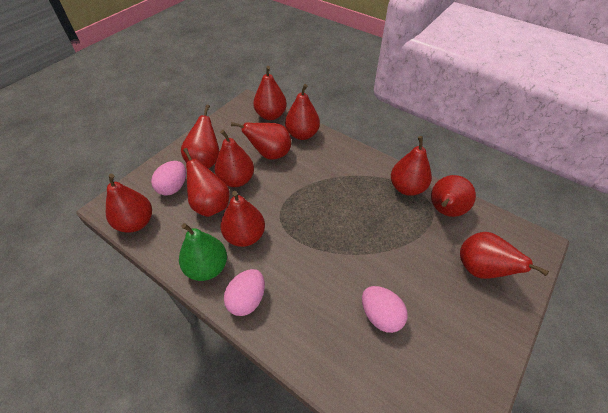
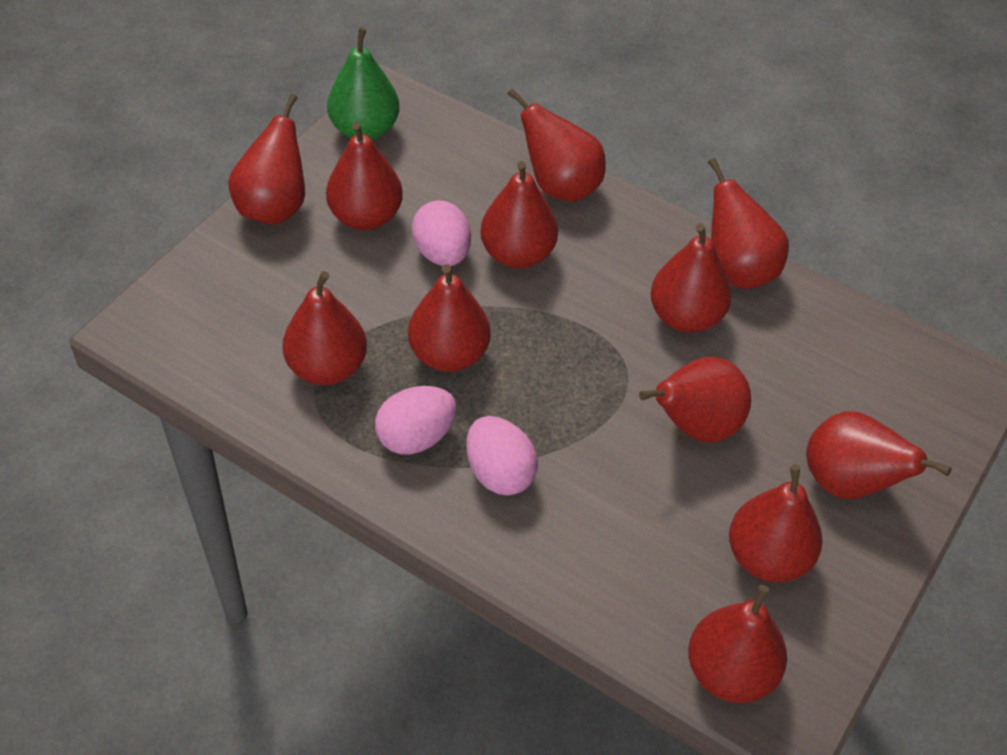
red pear: [106,174,152,233] [181,104,220,169] [183,148,230,217] [215,130,254,187] [220,191,265,247] [231,122,291,160] [253,66,287,120] [285,84,320,140] [391,136,432,196] [431,175,476,217] [460,232,549,279] = 11 -> [228,94,305,225] [282,271,367,385] [326,122,403,230] [408,264,491,372] [480,161,558,269] [507,88,606,202] [639,357,751,443] [650,223,732,333] [688,585,787,703] [708,158,789,289] [729,465,823,582] [806,411,952,499] = 12

